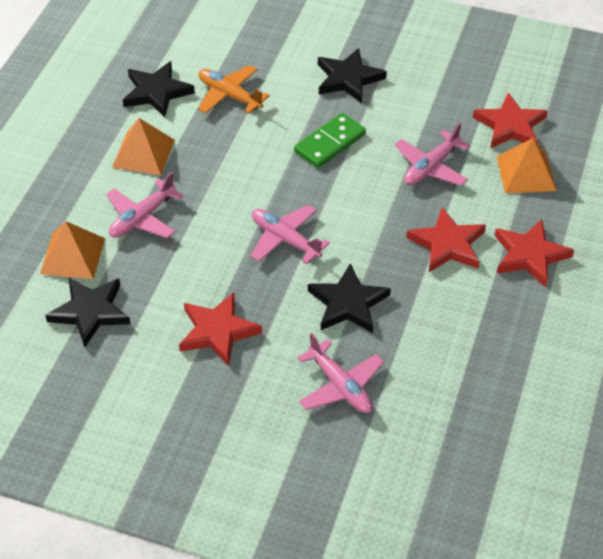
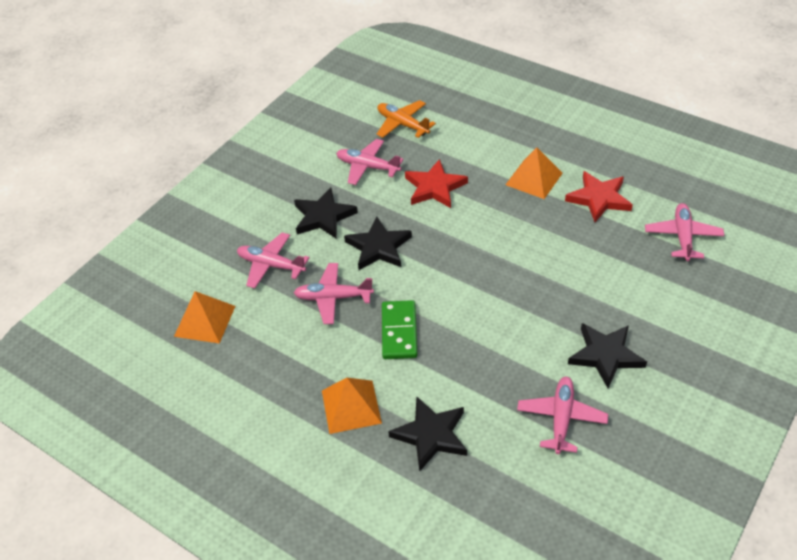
pink plane: [106,172,184,238] [250,205,330,264] [297,333,384,413] [395,123,470,186] = 4 -> [237,232,309,288] [294,263,374,324] [336,139,404,185] [517,377,608,454] [645,203,724,261] = 5
red star: [179,292,262,366] [406,207,486,272] [473,92,548,148] [495,219,574,287] = 4 -> [405,159,468,208] [565,171,633,222] = 2

